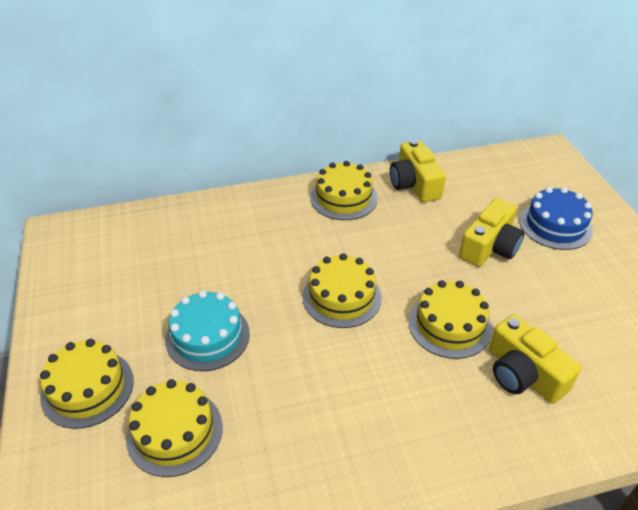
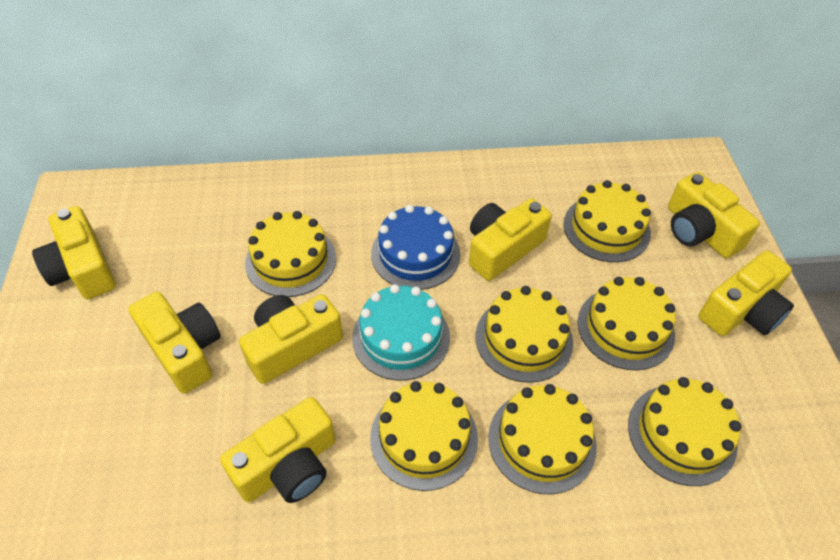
yellow cake: [40,339,134,429] [126,379,223,477] [303,253,382,328] [310,161,378,220] [409,280,492,359] = 5 -> [245,211,336,297] [370,381,478,491] [475,286,573,383] [488,384,597,494] [563,180,651,262] [577,277,676,370] [628,377,741,486] = 7
yellow camera: [390,140,446,202] [459,198,525,267] [489,314,581,404] = 3 -> [32,206,116,299] [128,292,221,394] [220,397,335,503] [239,294,343,384] [469,198,552,281] [668,172,760,258] [698,251,794,336] = 7

